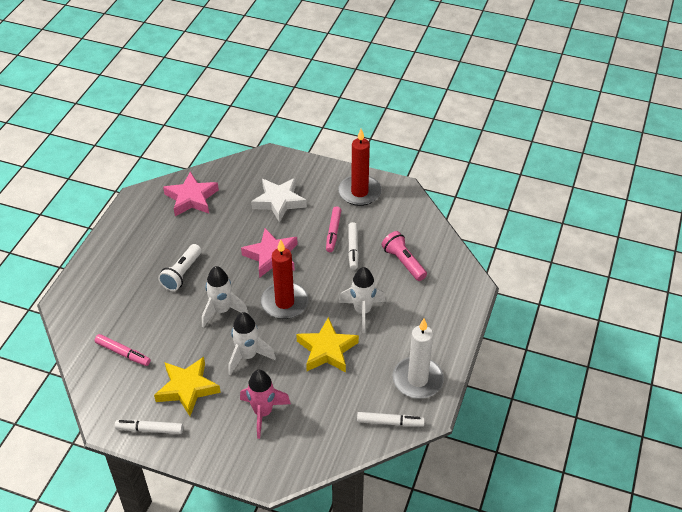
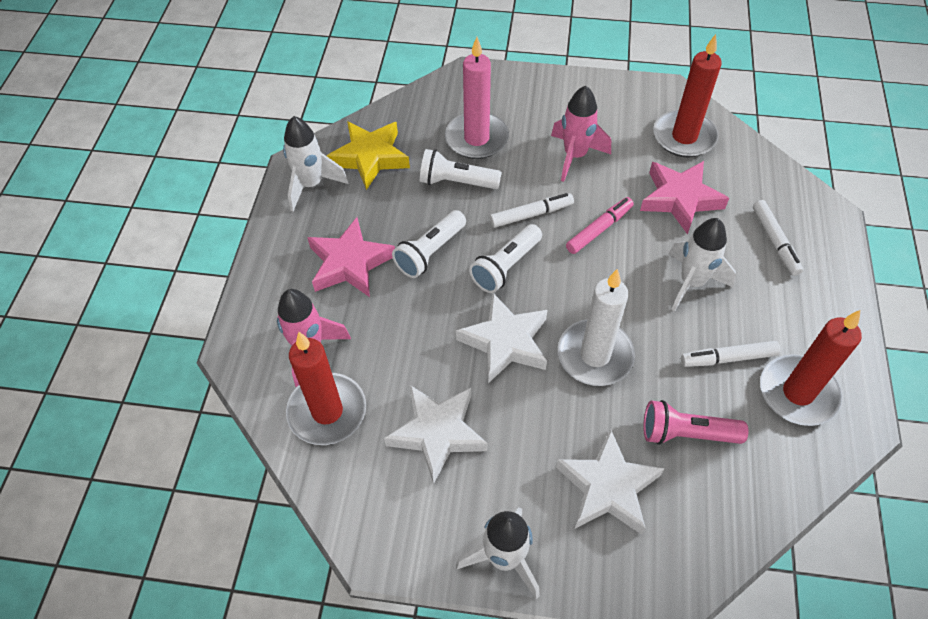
pink candle: none = 0 -> [445,37,509,159] = 1
pink marker: [94,334,151,366] [326,206,341,252] = 2 -> [566,197,634,254] = 1
pink rocket: [240,370,291,439] = 1 -> [277,289,351,387] [551,86,611,182] = 2
red candle: [261,239,309,319] [338,129,382,206] = 2 -> [286,332,366,445] [654,34,722,158] [760,310,862,426] = 3
white flashlight: [158,244,202,291] = 1 -> [392,210,466,278] [420,149,502,189] [469,224,542,293] = 3
white star: [251,178,307,223] = 1 -> [384,385,488,484] [456,293,547,383] [556,429,664,535] = 3
yellow star: [154,357,221,416] [296,317,359,372] = 2 -> [327,121,410,190] = 1

